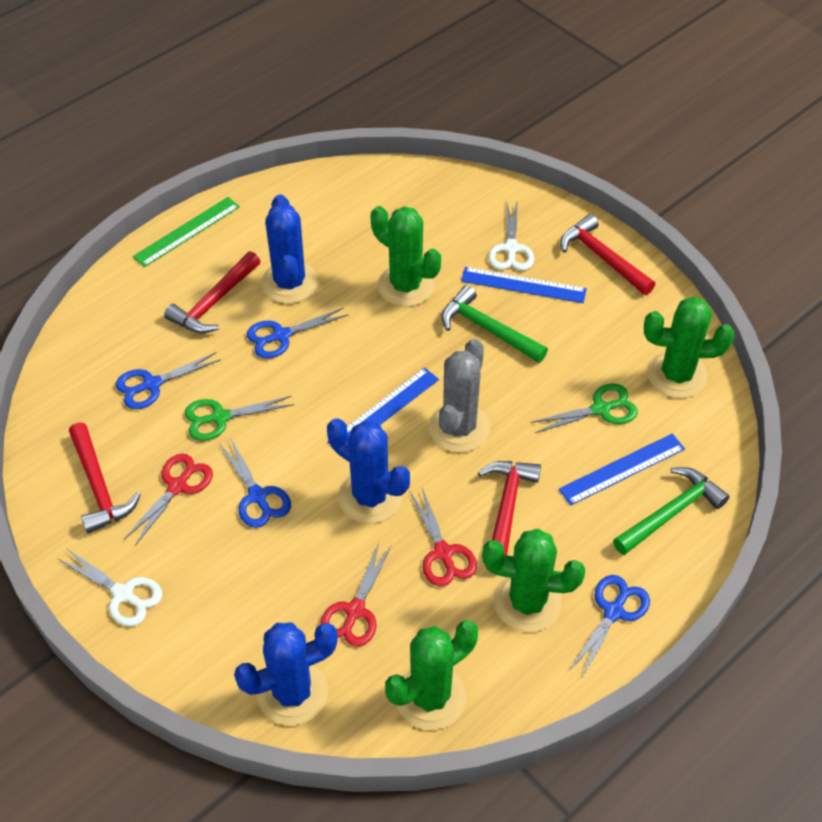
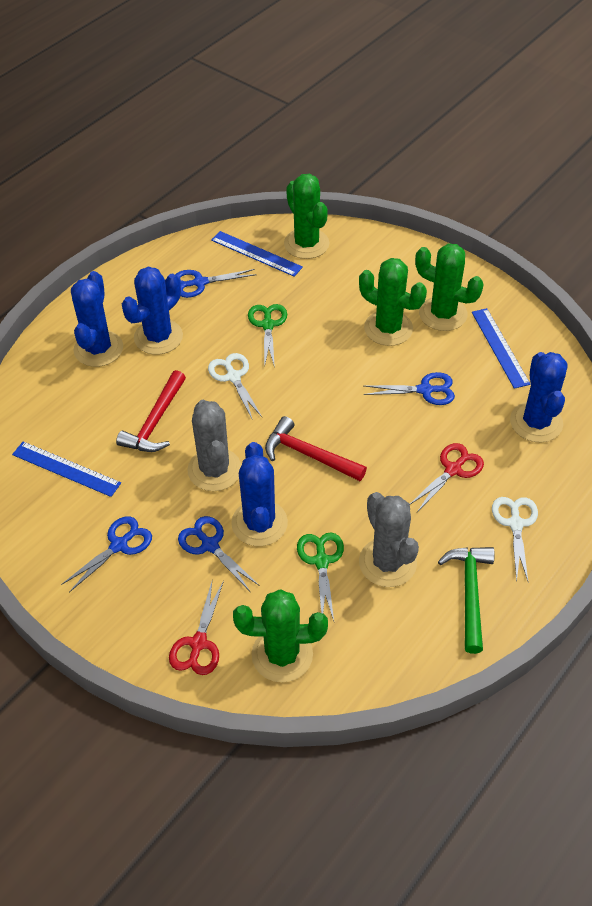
blue cactus: [234,623,338,725] [261,194,318,304] [327,418,410,523] = 3 -> [71,271,123,367] [122,267,183,355] [231,442,288,546] [510,352,568,442] = 4
green hammer: [442,285,548,363] [613,467,730,555] = 2 -> [438,547,495,654] = 1
green ruler: [133,197,240,267] = 1 -> none = 0
grey cactus: [428,339,490,452] = 1 -> [187,400,241,491] [359,492,419,587] = 2
red hammer: [69,423,141,534] [164,251,261,333] [478,461,541,568] [560,214,656,295] = 4 -> [116,370,186,452] [265,416,367,481] = 2
red scissors: [124,454,213,546] [321,543,392,646] [410,488,477,586] = 3 -> [169,581,224,675] [410,443,484,512] = 2

